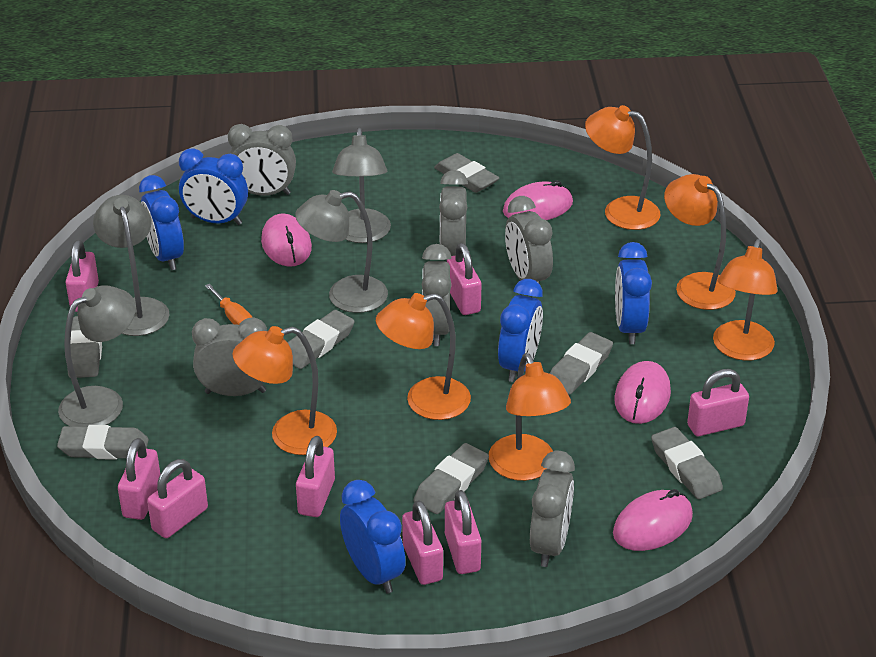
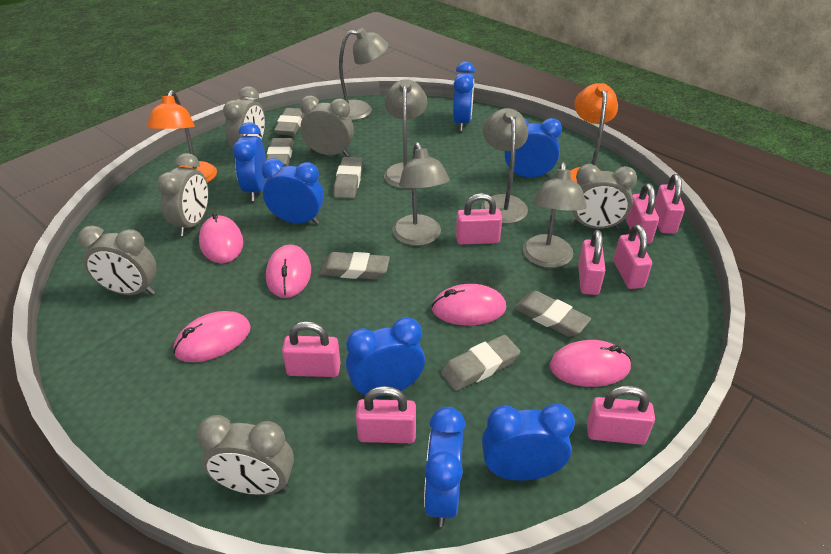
blue clock: [139,175,184,270] [179,148,248,225] [340,480,406,594] [498,279,543,382] [615,242,652,344] = 5 -> [233,122,266,201] [261,158,324,224] [346,317,425,398] [424,407,466,527] [453,62,475,131] [482,404,575,481] [504,118,562,177] = 7
grey eraser: [57,425,149,460] [67,316,102,378] [288,310,355,369] [414,443,489,514] [434,153,499,193] [550,332,613,395] [651,427,723,499] = 7 -> [266,138,293,167] [274,108,306,135] [320,252,390,279] [333,157,363,199] [441,335,520,391] [514,291,591,337] = 6
grey lamp: [58,285,136,427] [93,195,170,336] [295,190,388,313] [332,128,391,243] = 4 -> [339,28,388,120] [384,79,427,189] [392,142,450,246] [481,108,528,224] [522,162,587,268] = 5
orange lamp: [232,326,337,455] [376,293,471,420] [489,353,571,481] [585,105,661,230] [664,174,736,310] [713,239,778,361] = 6 -> [147,90,217,183] [570,83,618,183] = 2
orange screwdriver: [205,284,253,325] = 1 -> none = 0
pink mouse: [261,213,312,267] [503,180,573,220] [613,489,693,551] [614,361,671,424] = 4 -> [173,311,251,362] [199,212,243,263] [266,245,311,298] [431,284,506,325] [550,340,631,387] = 5

